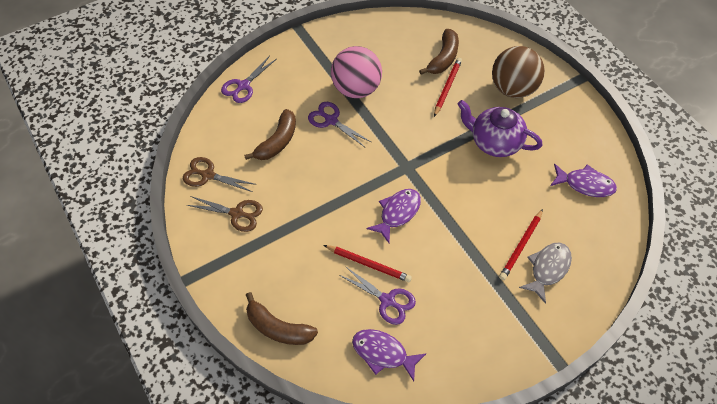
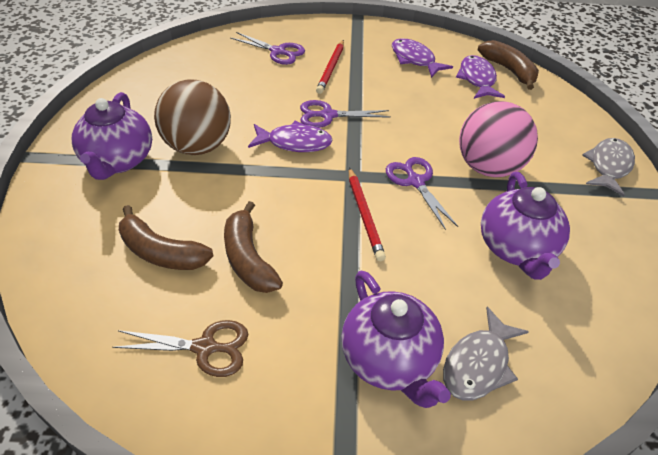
brown scissors: [183,157,257,192] [187,196,263,232] = 2 -> [112,320,248,377] = 1
grey fish: [519,243,572,304] = 1 -> [443,307,529,400] [582,138,635,197] = 2
purple teapot: [457,100,543,157] = 1 -> [72,92,152,180] [341,270,451,408] [481,172,570,280] = 3
red pencil: [324,245,412,282] [434,58,462,117] [499,209,543,280] = 3 -> [316,40,344,94] [349,168,386,261] = 2

